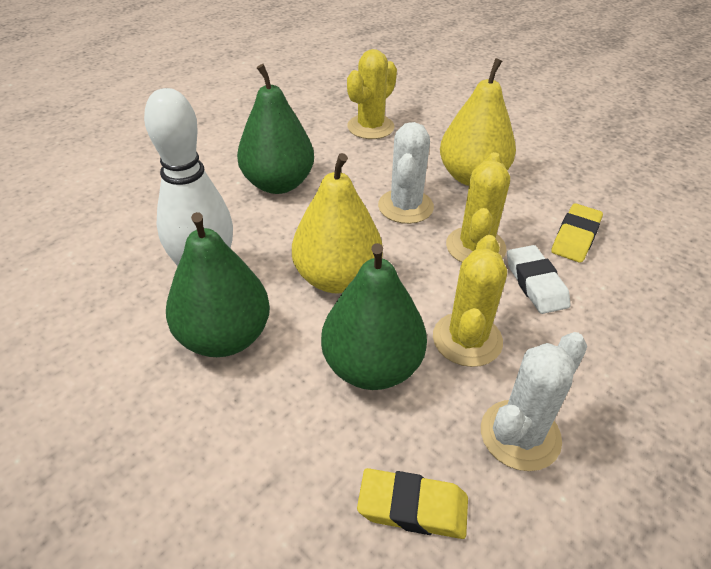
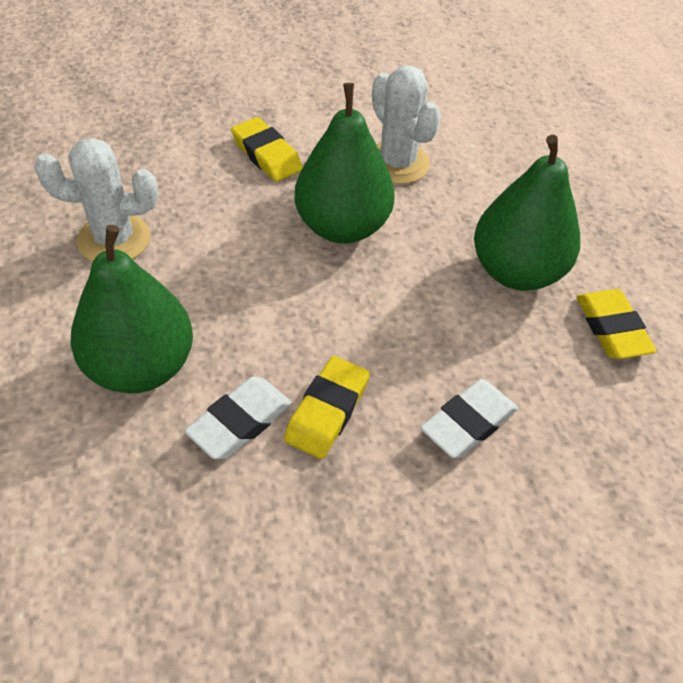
white bowling pin: [144,88,233,266] = 1 -> none = 0
white eraser: [507,245,571,314] = 1 -> [184,377,292,459] [420,379,518,458] = 2
yellow cactus: [347,49,397,139] [433,235,507,367] [446,152,510,263] = 3 -> none = 0
yellow eraser: [357,468,468,539] [551,203,603,263] = 2 -> [231,117,303,182] [284,356,370,459] [576,289,657,359] = 3
yellow pear: [292,153,383,293] [440,58,516,186] = 2 -> none = 0

